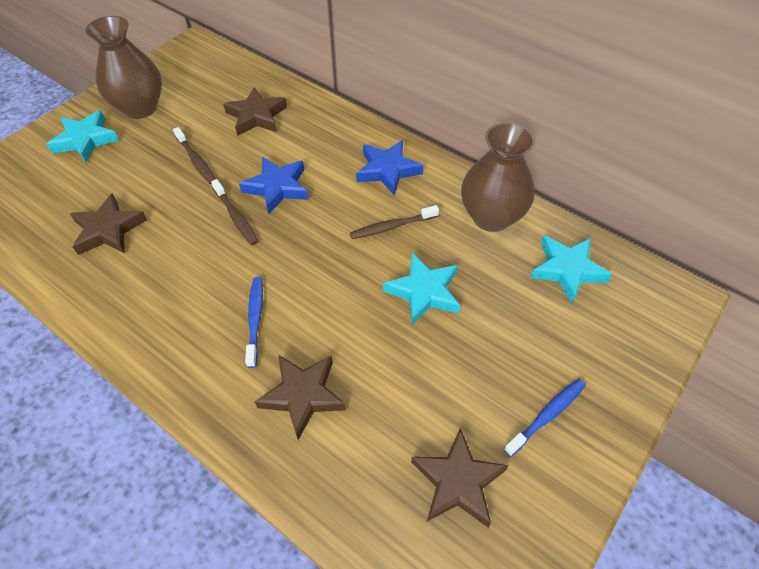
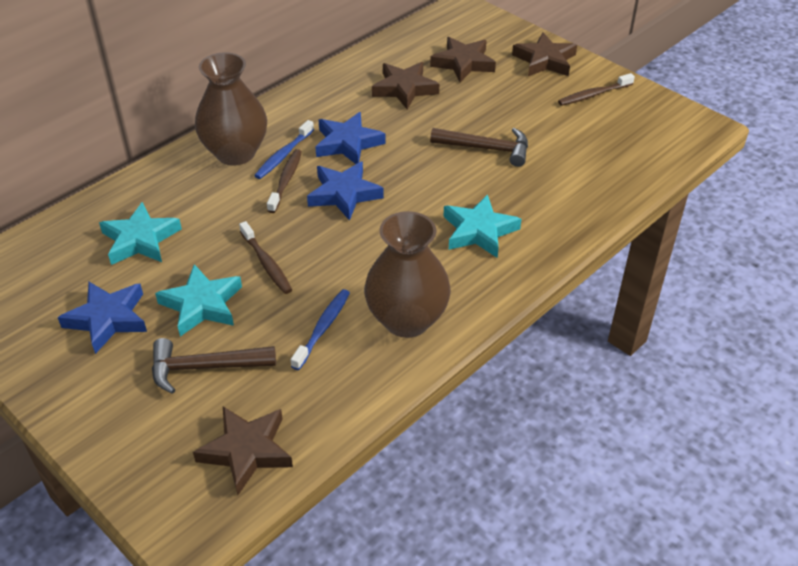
blue star: [239,157,309,214] [356,140,424,196] = 2 -> [57,282,147,354] [307,161,384,221] [315,112,386,164] = 3
brown hammer: none = 0 -> [152,338,276,394] [430,128,528,167] = 2

